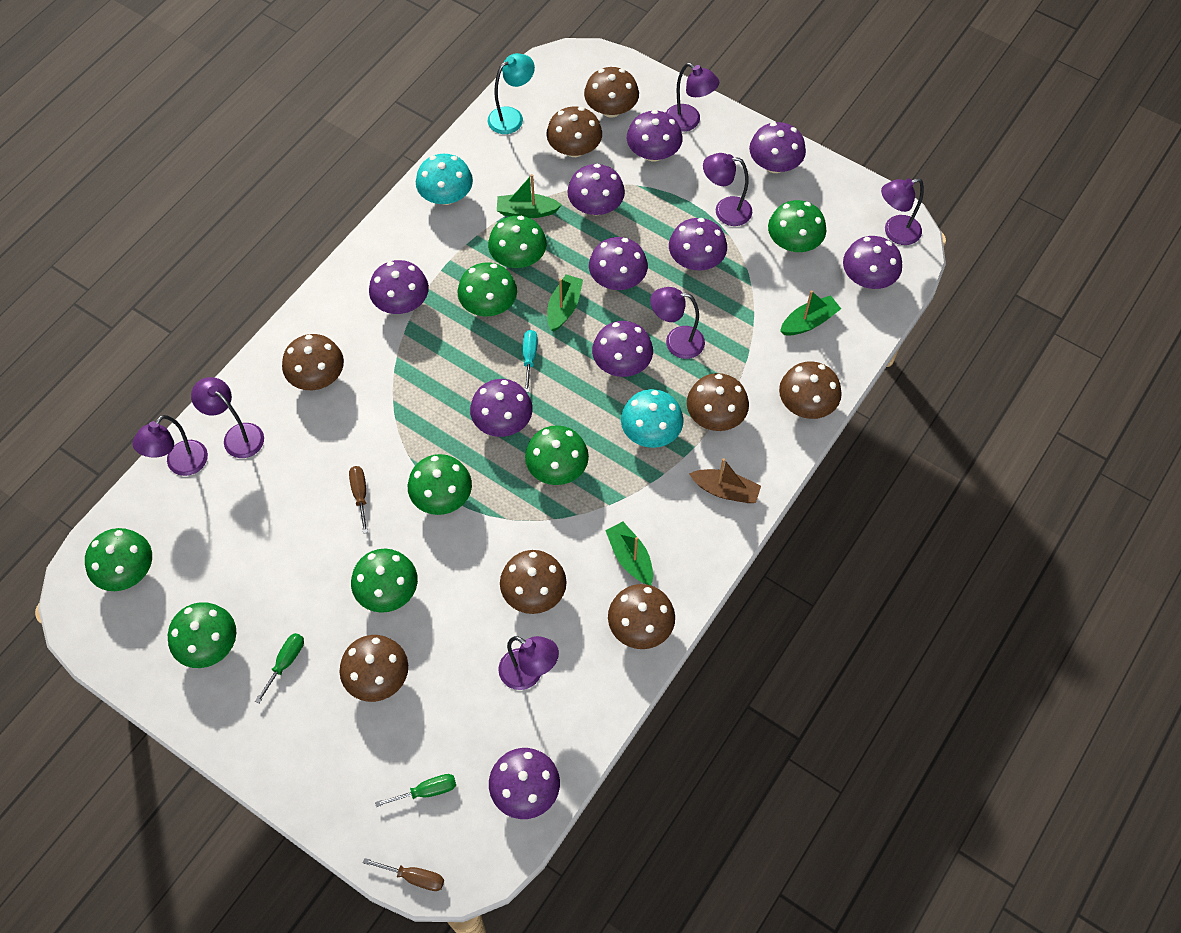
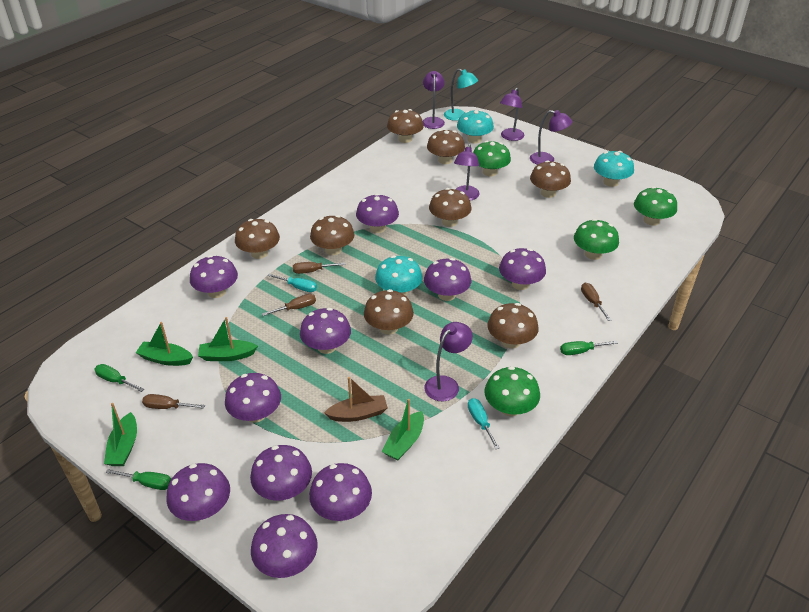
brown screwdriver: [349,466,368,534] [363,858,444,891] = 2 -> [142,394,205,409] [262,294,316,316] [293,262,346,274] [581,283,611,321] = 4
green mushroom: [85,528,152,591] [168,602,236,668] [351,549,418,613] [408,454,472,515] [458,262,517,317] [488,216,547,268] [525,425,589,485] [768,200,826,252] = 8 -> [473,141,511,176] [484,366,540,416] [574,219,619,260] [634,186,677,226] = 4
green screwdriver: [255,633,304,704] [375,774,456,807] = 2 -> [95,364,144,392] [106,469,171,490] [560,341,618,355] = 3
purple lamp: [133,415,208,476] [191,377,264,458] [498,636,559,690] [650,287,705,359] [666,63,719,131] [703,153,752,226] [881,178,924,245] = 7 -> [423,71,445,129] [424,322,473,401] [454,144,480,201] [500,88,524,141] [530,110,572,165] = 5
turquoise mushroom: [416,154,473,205] [621,389,683,448] = 2 -> [375,255,423,296] [457,110,494,144] [594,151,634,187] = 3
turquoise screwdriver: [523,330,538,392] = 1 -> [267,273,317,292] [468,398,500,449] = 2

